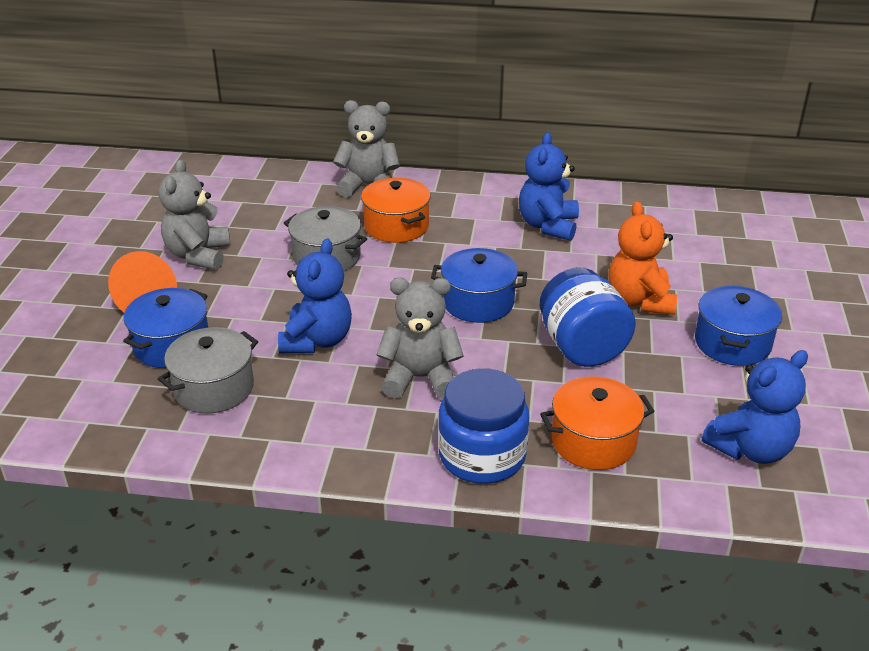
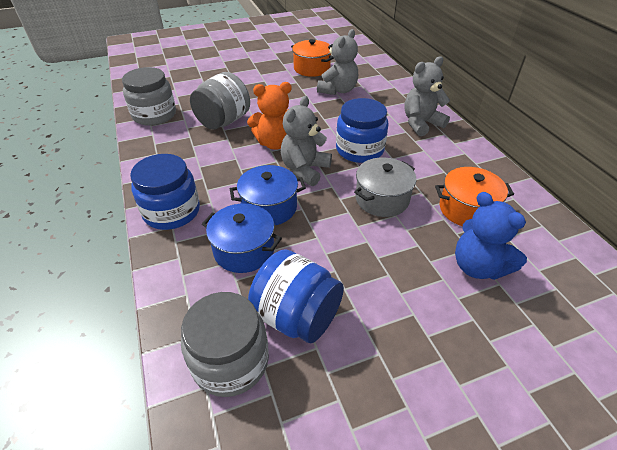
blue jar: [438,368,529,484] [540,267,636,367] = 2 -> [130,154,200,230] [248,249,344,343] [336,98,389,163] = 3
blue pot: [123,288,208,368] [431,248,527,323] [695,286,782,366] = 3 -> [202,203,282,273] [230,165,306,226] = 2
blue teddy bear: [278,239,352,353] [519,132,579,241] [702,350,808,464] = 3 -> [455,192,527,280] = 1
grey jar: none = 0 -> [122,67,176,126] [181,292,269,397] [190,72,250,130] = 3
grey pot: [158,327,258,414] [284,206,367,272] = 2 -> [354,157,416,217] = 1
orange cone: [108,251,177,312] = 1 -> none = 0

